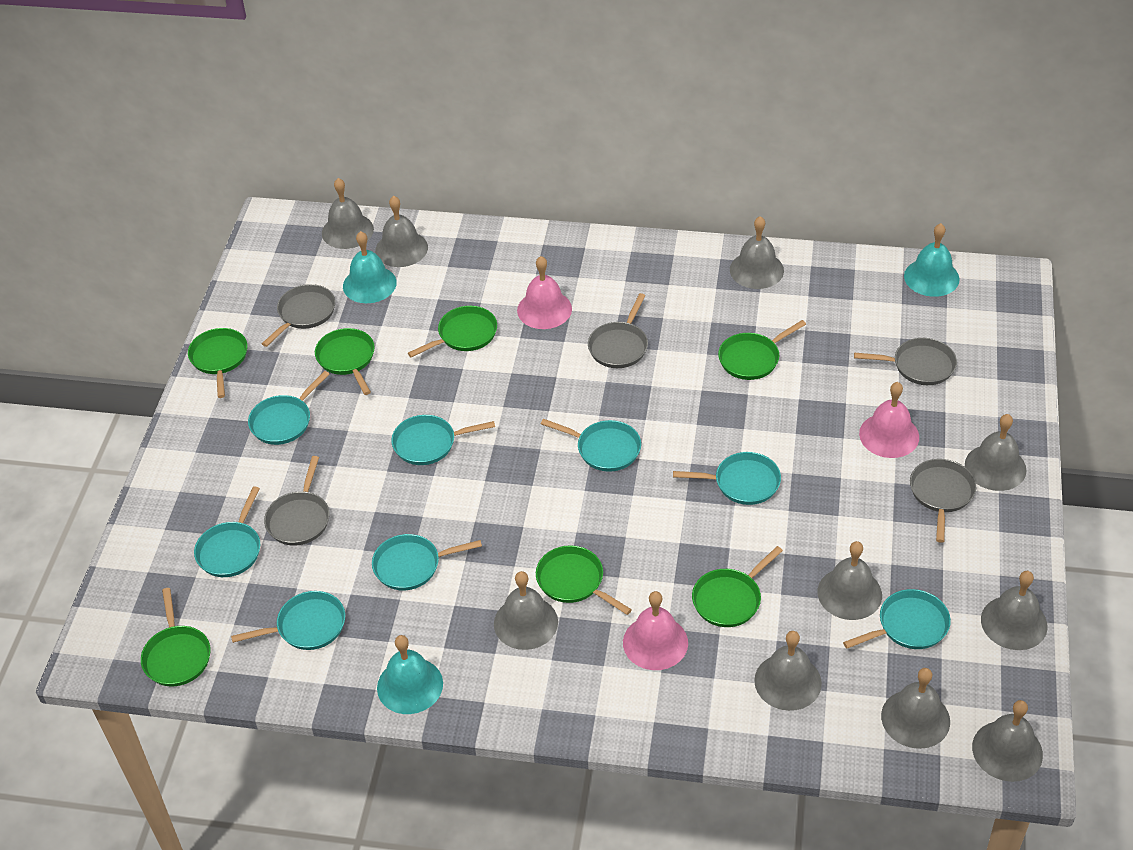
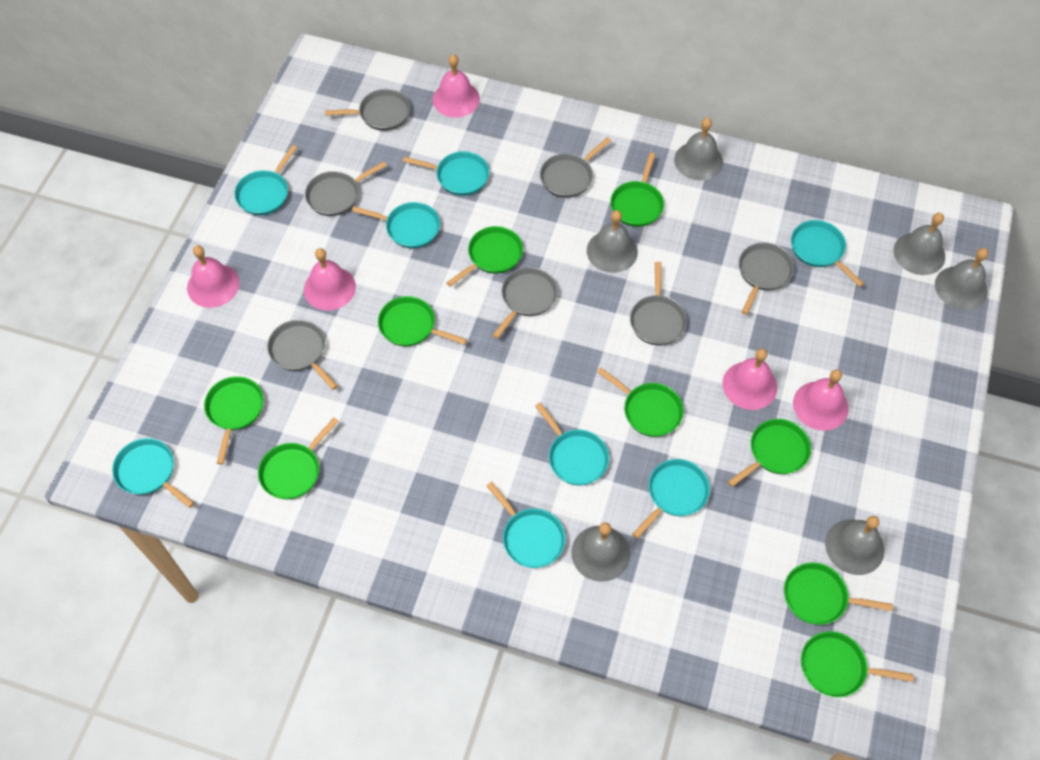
green pan: [141,588,211,686] [188,328,248,398] [315,328,375,395] [408,306,497,357] [536,545,632,615] [692,546,783,627] [718,320,806,380] = 7 -> [204,376,264,465] [258,418,339,499] [378,296,467,346] [446,226,523,287] [597,368,684,437] [610,153,664,227] [728,419,811,487] [784,562,893,625] [801,631,914,697] = 9
grey bell: [322,178,374,249] [375,196,428,267] [494,571,558,650] [730,216,784,289] [754,631,822,711] [818,541,882,620] [881,668,950,749] [965,414,1027,491] [972,700,1043,782] [981,571,1048,650] = 10 -> [571,522,630,582] [587,210,638,273] [674,117,723,181] [825,516,884,575] [894,213,945,275] [935,248,988,310] = 6
grey pan: [262,284,335,347] [264,456,330,546] [588,293,648,368] [854,338,957,385] [910,459,976,543] = 5 -> [267,320,338,390] [305,161,387,216] [325,89,410,131] [492,267,558,339] [540,137,611,198] [630,262,687,345] [739,242,794,315] = 7
pink bell: [517,256,572,329] [623,591,688,670] [859,382,919,458] = 3 -> [187,245,240,308] [304,248,356,310] [433,54,480,118] [722,348,777,410] [793,369,848,431] = 5
turquoise bell: [343,231,397,303] [377,635,443,714] [904,223,960,297] = 3 -> none = 0

